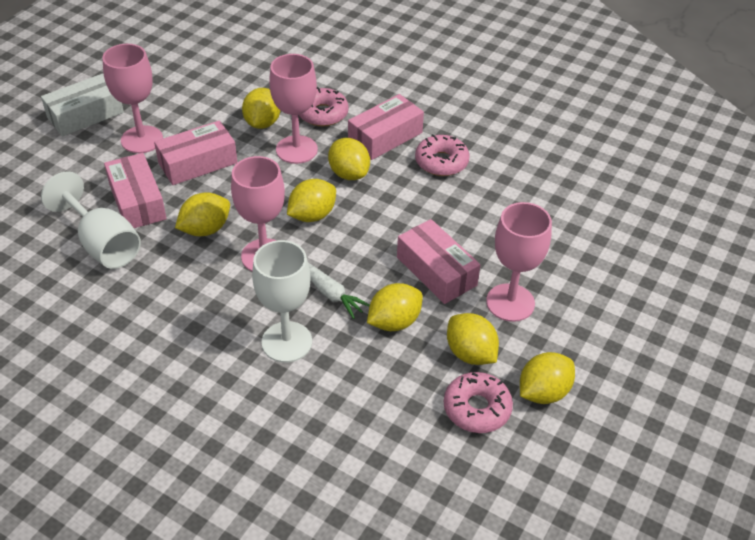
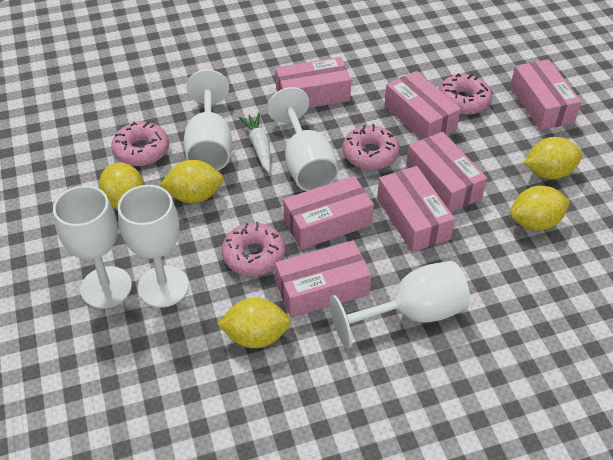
pink box: [104,153,167,228] [154,121,238,185] [348,94,424,160] [397,219,480,304] = 4 -> [275,57,351,108] [275,240,372,318] [283,176,374,250] [377,166,455,252] [384,71,461,140] [406,132,487,212] [510,59,582,130] = 7
pink donut: [298,87,349,126] [415,134,470,176] [444,372,513,433] = 3 -> [111,121,169,166] [222,222,286,276] [343,124,400,170] [439,73,492,115] = 4
pink goblet: [102,44,163,153] [231,156,285,271] [269,54,318,164] [486,202,552,322] = 4 -> none = 0
white box: [41,73,124,136] = 1 -> none = 0
white goblet: [41,171,141,269] [252,240,312,362] = 2 -> [53,186,132,308] [118,185,189,308] [184,70,232,171] [267,87,339,191] [330,261,470,348] = 5
yellow lemon: [175,192,230,236] [242,88,281,129] [287,179,336,222] [328,138,370,180] [367,283,423,331] [447,313,499,365] [520,352,575,404] = 7 -> [99,163,144,209] [160,160,223,203] [217,298,291,348] [510,186,570,231] [524,137,583,180] = 5

